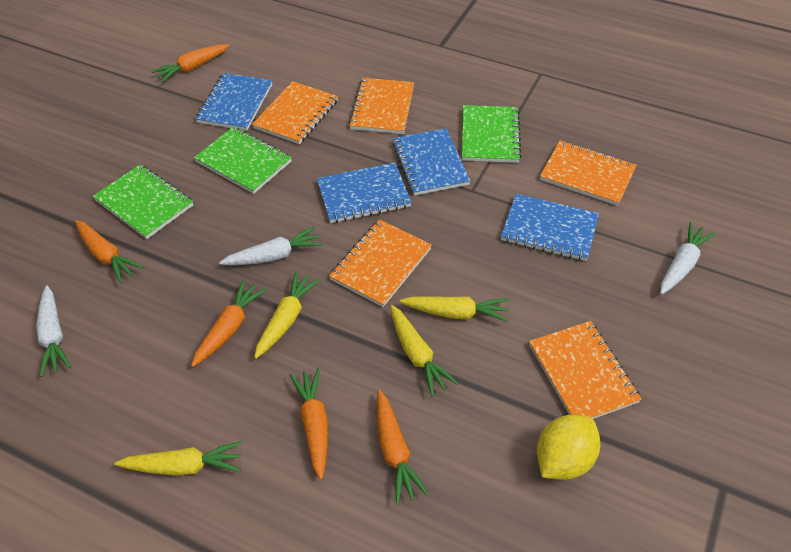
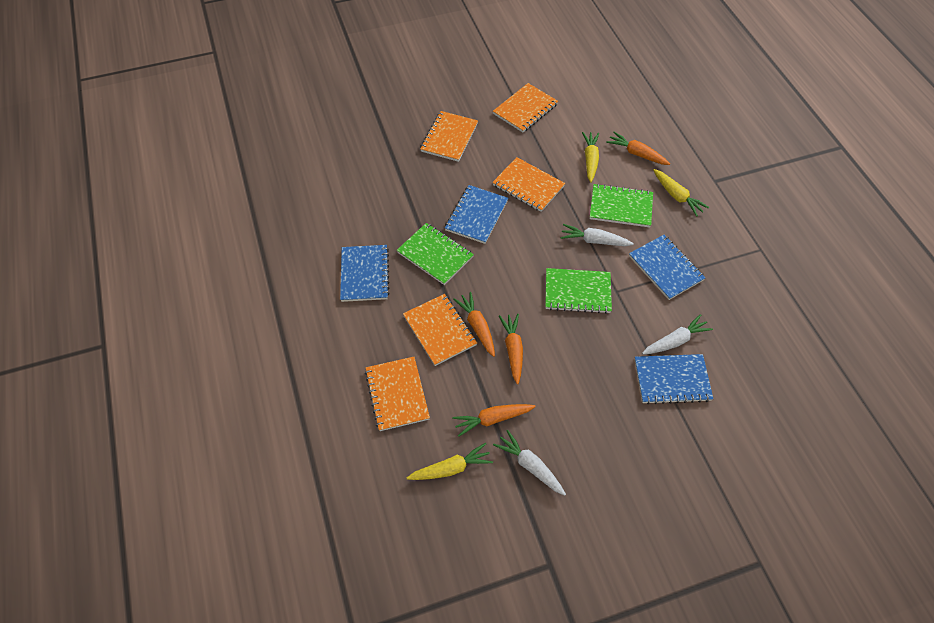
orange carrot: [75,220,143,283] [152,44,230,83] [191,279,267,367] [289,368,328,480] [376,390,429,504] = 5 -> [452,404,536,437] [453,292,495,357] [499,314,523,384] [606,132,670,165] = 4
yellow carrot: [115,441,242,476] [254,271,321,359] [390,305,458,397] [400,296,509,322] = 4 -> [407,443,493,480] [582,132,599,183] [653,169,709,217] = 3
yellow lemon: [537,415,600,480] = 1 -> none = 0

